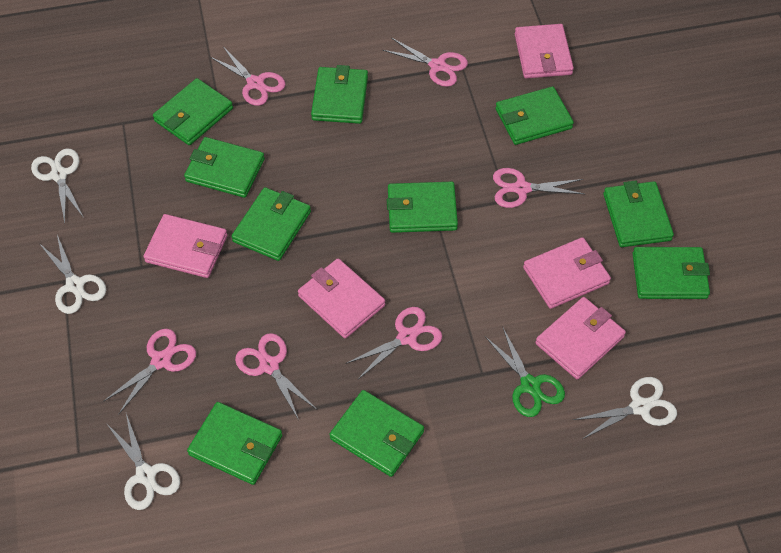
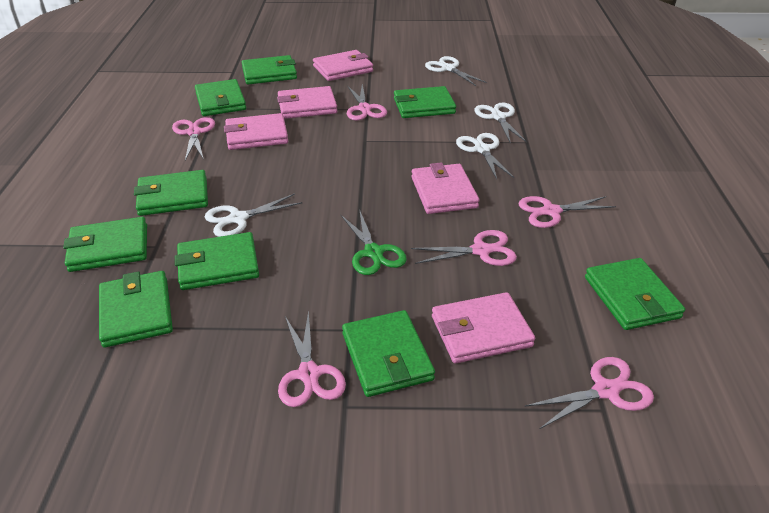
green wallet: [153,78,233,145] [184,137,265,198] [187,402,282,485] [232,187,311,261] [311,65,368,124] [330,390,424,477] [387,182,458,233] [496,86,574,145] [603,181,674,247] [632,247,710,299] = 10 -> [63,217,147,272] [99,271,173,348] [134,170,208,216] [175,232,259,290] [195,79,246,116] [242,55,297,84] [342,310,435,397] [394,86,456,118] [585,258,685,330] = 9

